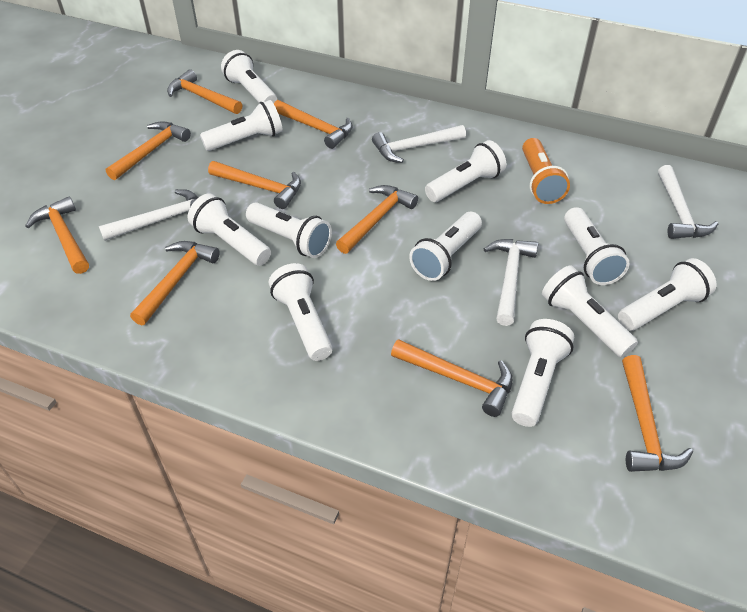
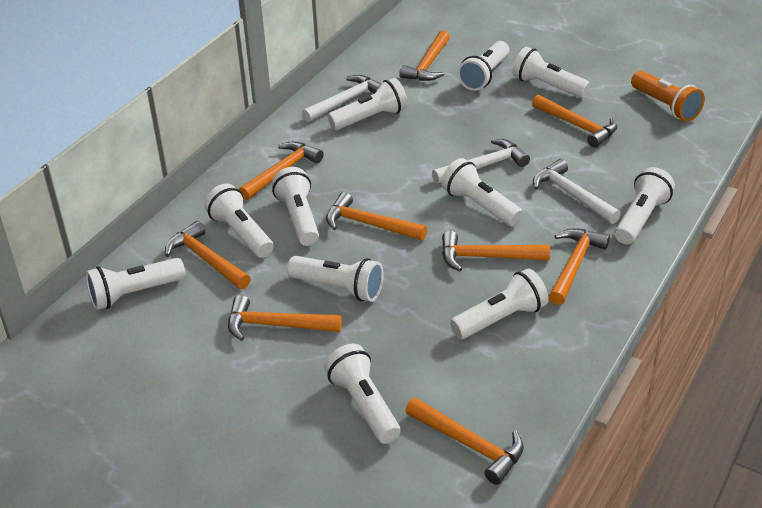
white hammer: [99,189,198,241] [372,125,466,163] [484,239,538,326] [658,165,718,239] = 4 -> [302,75,382,122] [432,139,530,184] [533,159,621,224] = 3

